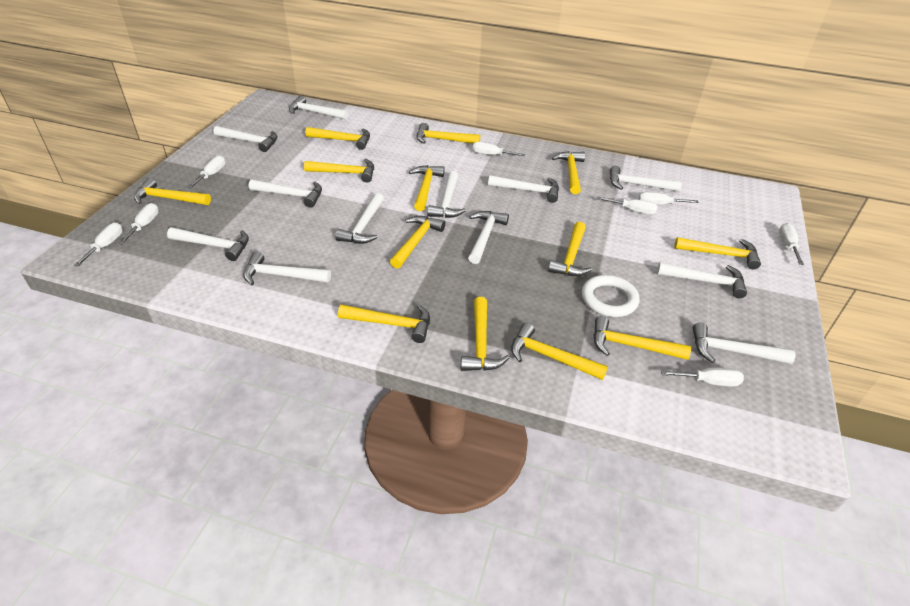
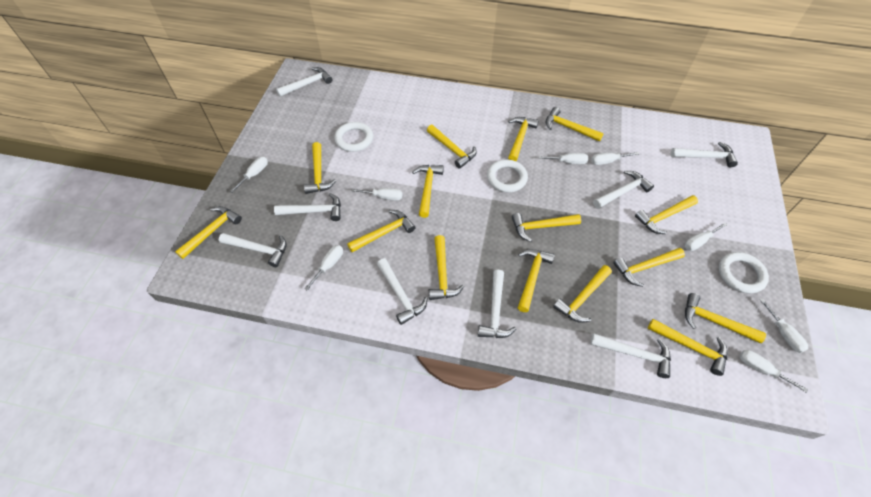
white hammer: [167,227,249,261] [213,126,278,152] [243,252,331,285] [249,179,322,208] [289,96,348,120] [335,193,384,244] [427,171,466,218] [468,211,509,264] [488,175,559,203] [610,166,682,192] [657,263,747,298] [693,322,796,364] = 12 -> [219,233,287,267] [274,193,341,221] [276,67,332,97] [377,258,428,325] [478,270,516,338] [590,333,671,378] [593,171,654,209] [671,142,738,167] = 8
white ring: [582,275,640,317] = 1 -> [334,122,373,152] [487,159,528,192] [719,252,769,293] = 3
yellow hammer: [134,178,211,205] [304,159,374,182] [305,127,370,150] [338,304,430,343] [390,216,445,269] [409,165,445,211] [417,123,480,144] [461,297,509,371] [511,323,608,380] [548,222,592,276] [552,151,585,194] [593,316,691,360] [674,237,761,269] = 13 -> [175,206,242,259] [304,142,336,194] [347,210,416,252] [412,165,444,218] [427,125,476,169] [429,235,464,300] [508,117,539,161] [512,213,581,242] [518,249,555,312] [546,107,604,142] [553,265,612,323] [613,248,685,287] [635,195,698,234] [648,319,728,376] [685,293,766,343] = 15

